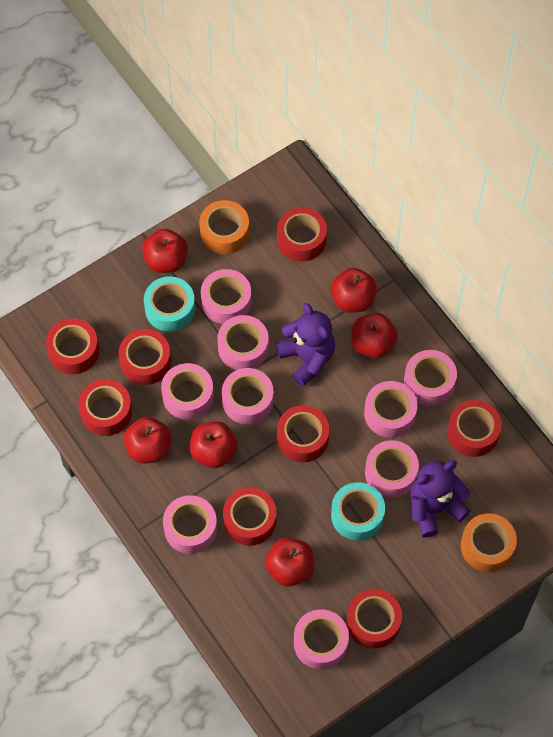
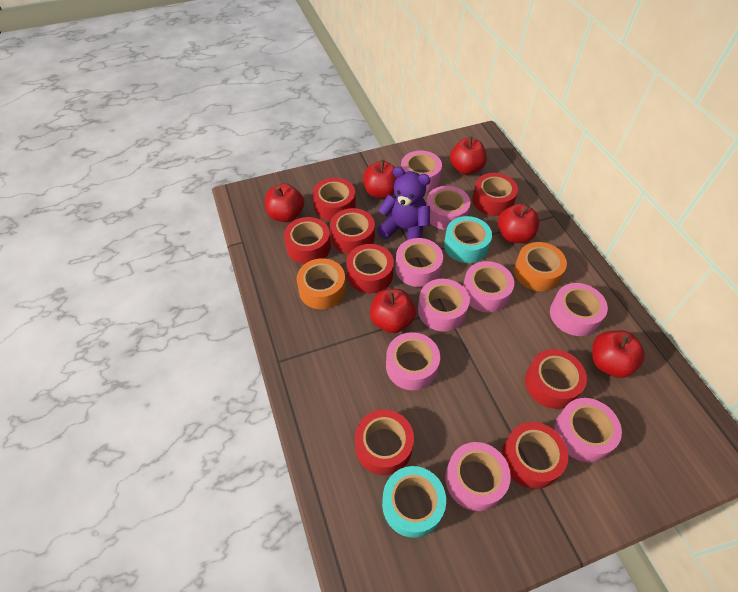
purple teddy bear: [276,303,335,387] [411,460,471,538] = 2 -> [377,167,430,240] = 1

